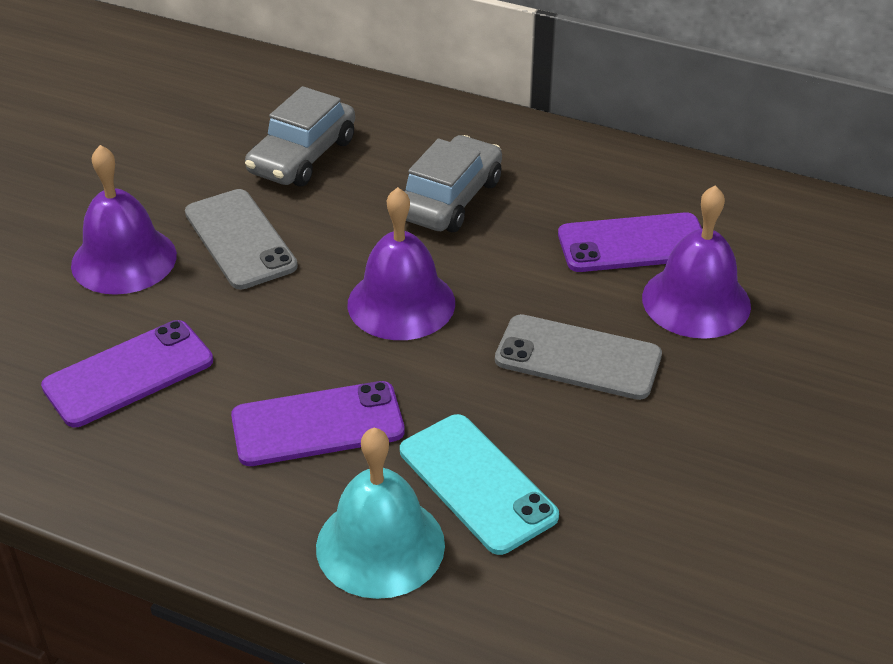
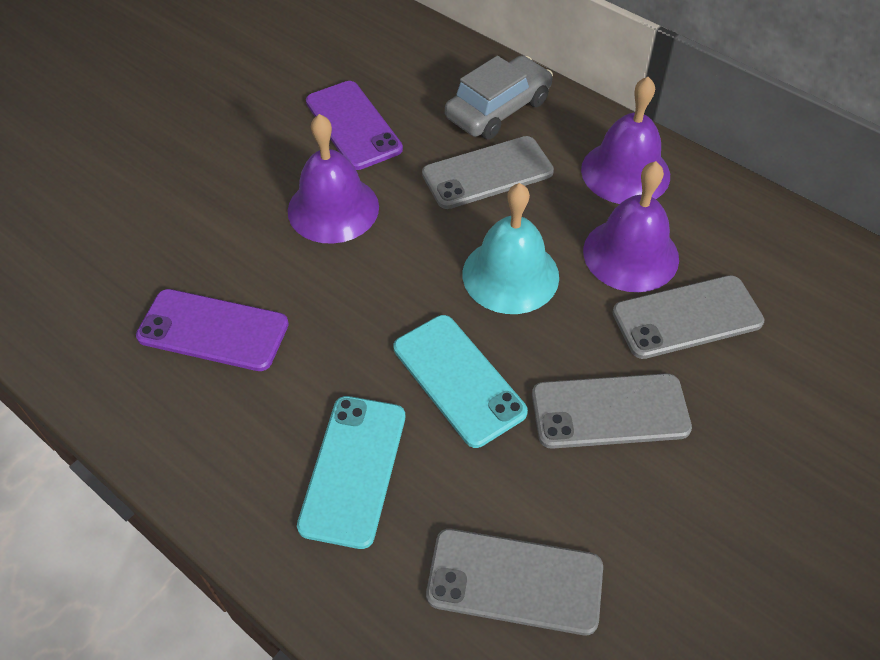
grey car: [245,86,355,187] [403,135,502,232] = 2 -> [445,55,553,139] = 1
grey phone: [185,189,298,289] [495,314,662,400] = 2 -> [422,136,554,209] [426,529,603,635] [532,373,692,449] [612,275,765,359] = 4
purple phone: [41,320,213,427] [231,381,405,466] [558,212,702,272] = 3 -> [136,289,289,371] [306,81,403,170] = 2
turquoise phone: [400,414,559,555] = 1 -> [297,396,405,549] [394,315,528,448] = 2

